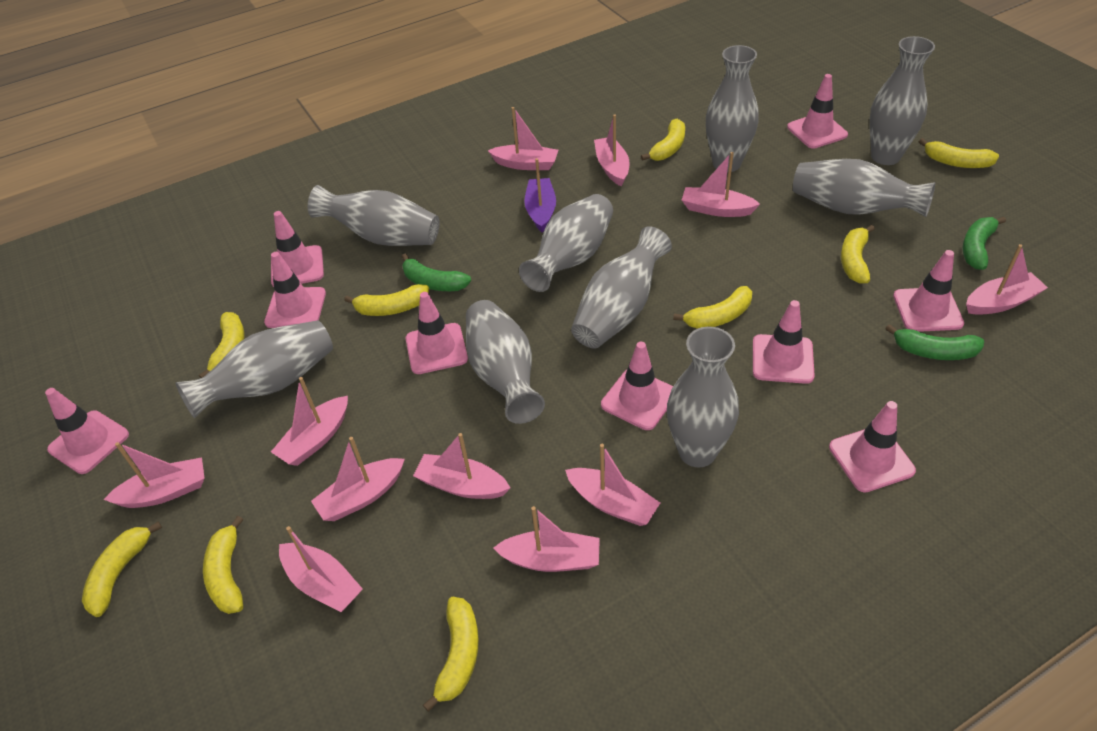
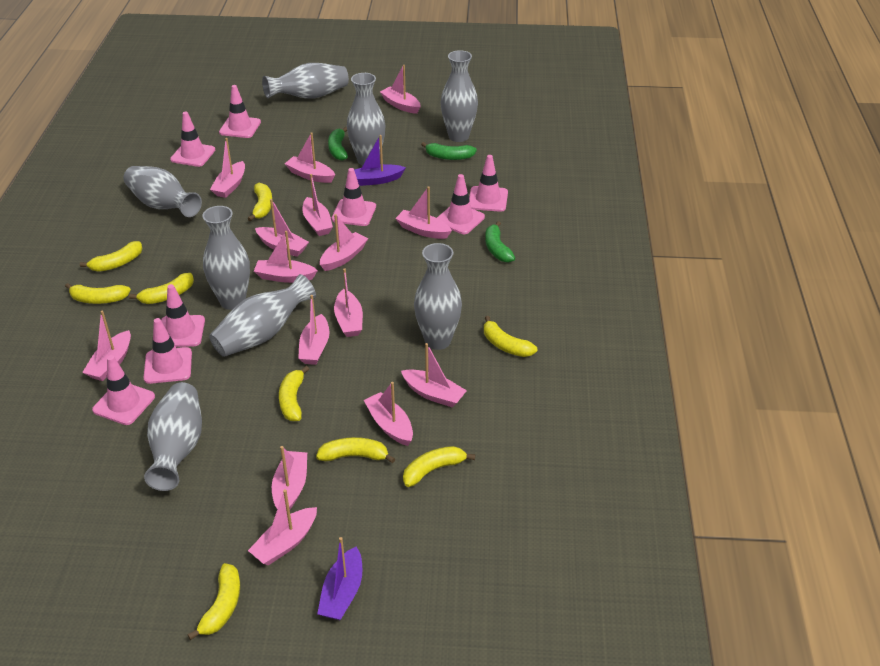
grey vase: [175,320,333,418] [308,185,440,246] [466,300,545,424] [519,194,613,292] [571,226,672,349] [667,327,739,468] [706,45,759,172] [793,159,935,217] [870,36,935,165] = 9 -> [124,166,202,217] [144,382,202,491] [202,206,250,310] [209,274,316,357] [262,63,349,99] [347,73,385,166] [414,243,462,350] [440,50,478,142] = 8
pink boat: [103,442,205,508] [271,377,348,466] [279,526,363,612] [311,437,405,521] [413,433,510,499] [488,107,558,170] [493,506,600,572] [565,444,660,526] [594,114,629,186] [682,152,760,217] [966,244,1048,315] = 11 -> [82,310,131,381] [210,138,245,198] [248,489,317,565] [254,231,318,283] [255,199,309,257] [272,446,307,512] [285,132,335,183] [298,295,329,365] [302,174,333,236] [320,214,368,271] [334,269,363,337] [364,382,413,446] [380,65,421,114] [395,187,452,239] [401,343,467,408] = 15
pink traffic cone: [45,388,129,474] [264,252,326,328] [271,211,324,287] [406,292,468,374] [601,342,673,430] [753,300,815,384] [787,74,848,149] [829,401,916,492] [893,250,964,332] = 9 -> [92,355,155,425] [144,318,192,384] [161,284,205,347] [170,111,215,167] [219,85,261,138] [331,168,376,226] [437,174,485,234] [469,155,508,212] = 8
purple boat: [524,158,556,233] = 1 -> [317,537,362,620] [354,135,406,186] = 2

